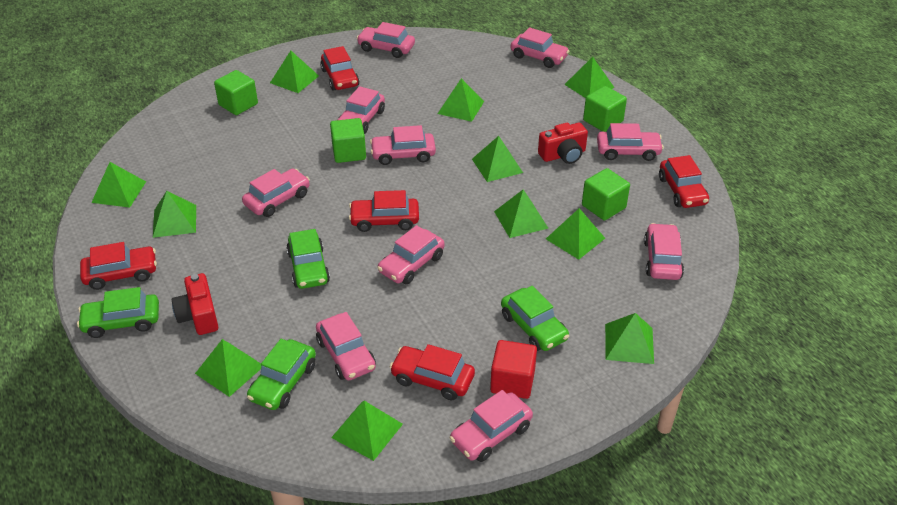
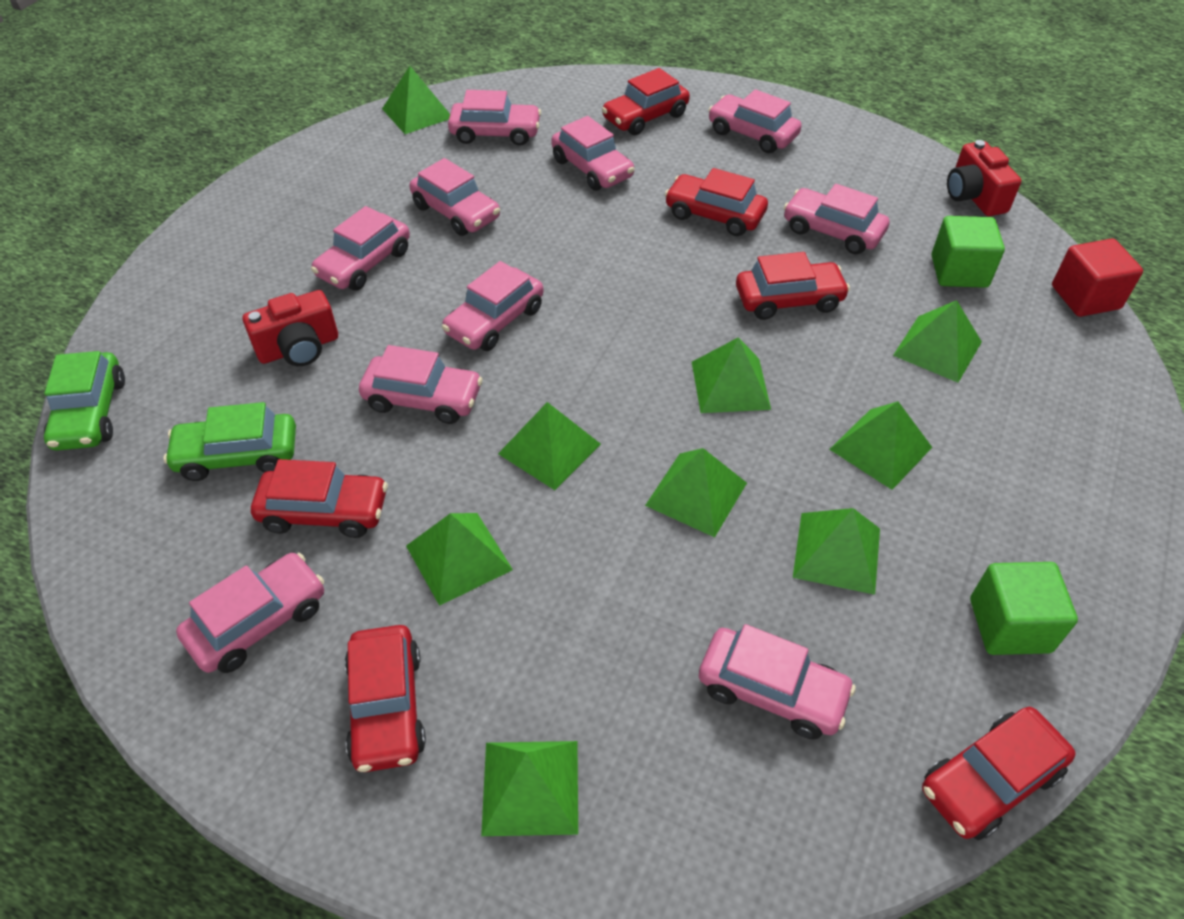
green car: [77,287,159,338] [247,339,316,410] [286,229,330,289] [501,286,569,351] = 4 -> [44,351,125,451] [163,402,296,481] = 2
green cube: [214,70,258,115] [330,118,366,163] [582,168,630,220] [583,86,627,132] = 4 -> [932,216,1005,288] [970,562,1078,655] = 2
green pyramid: [91,162,146,208] [153,191,196,238] [195,339,262,397] [270,51,319,93] [331,401,403,461] [438,78,484,122] [472,136,523,182] [494,190,548,238] [546,208,605,260] [564,57,615,98] [605,313,654,364] = 11 -> [382,66,450,134] [406,513,513,606] [481,741,578,836] [498,402,601,490] [645,448,747,537] [692,337,771,413] [793,508,880,595] [829,402,932,490] [893,300,982,383] = 9
red car: [80,242,157,290] [320,46,359,91] [349,190,419,232] [390,344,475,400] [659,155,709,208] = 5 -> [251,459,388,538] [345,625,426,772] [602,68,690,135] [665,168,768,236] [736,252,850,320] [922,707,1076,840] = 6

